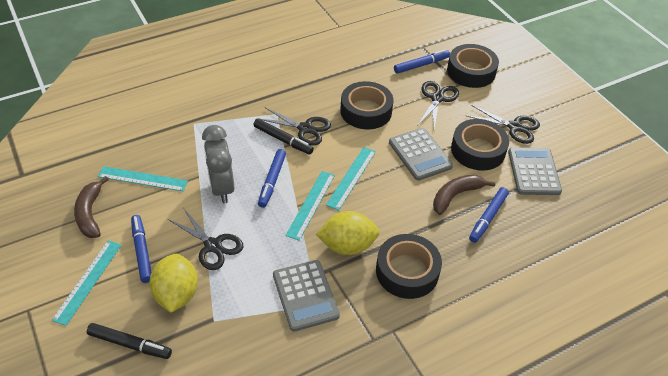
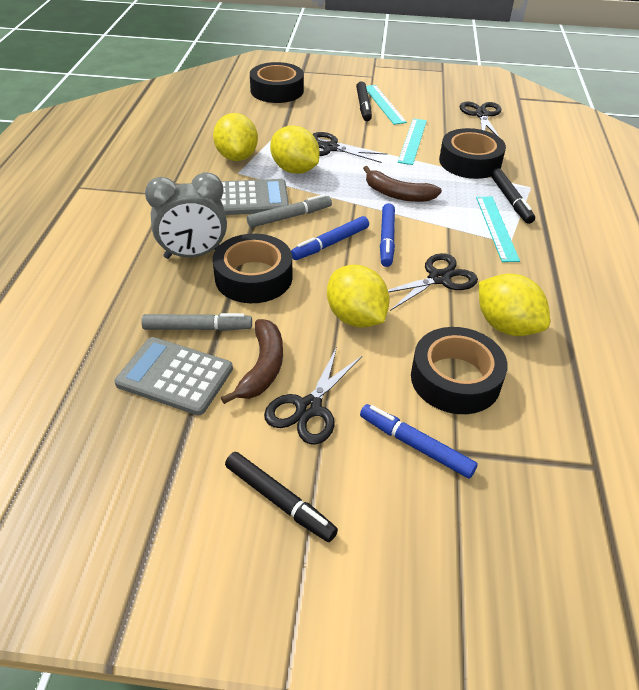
black marker: [87,323,172,359] [253,118,314,154] = 2 -> [225,452,338,542] [356,81,372,121] [491,168,535,224] = 3
blue marker: [131,215,151,283] [258,149,286,208] [394,49,450,74] [469,187,509,243] = 4 -> [291,216,369,260] [360,404,478,479] [380,203,395,267] = 3
grey calculator: [273,260,340,332] [389,128,453,181] [508,147,562,195] = 3 -> [114,337,233,416] [220,179,289,215] = 2
grey marker: none = 0 -> [141,313,252,331] [247,194,332,228] = 2
turquoise ruler: [51,240,122,326] [97,166,188,191] [285,171,335,241] [326,147,376,210] = 4 -> [366,85,407,125] [398,118,427,165] [476,197,520,262] = 3
yellow lemon: [149,254,198,312] [316,211,380,255] = 2 -> [213,113,258,161] [270,125,320,174] [327,265,389,327] [479,274,550,336] = 4

